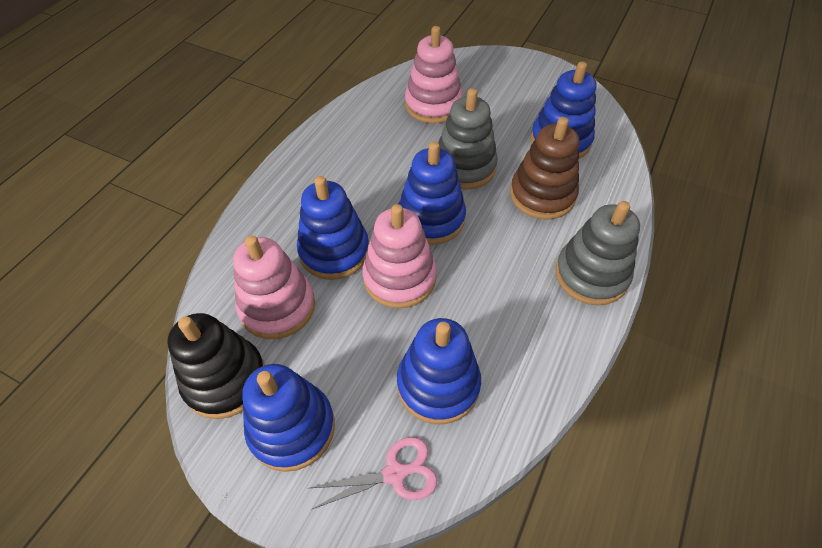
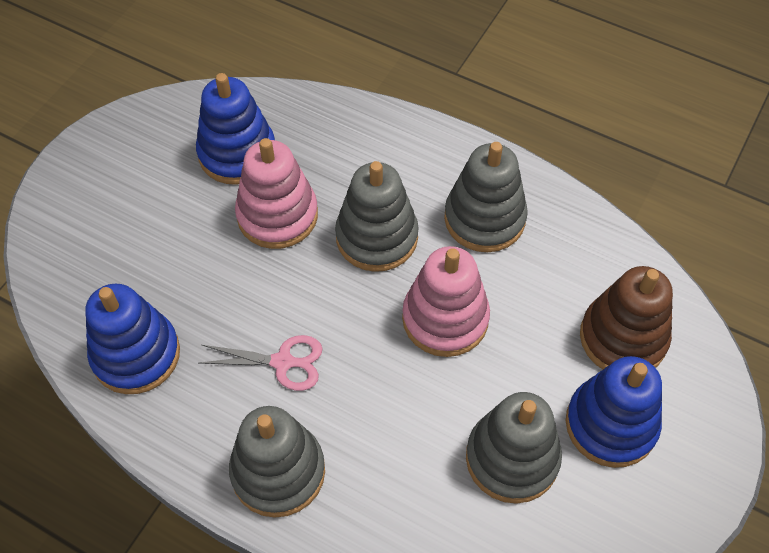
black stacking toy: [167,313,265,419] = 1 -> none = 0
blue stacking toy: [242,364,335,472] [297,176,369,280] [397,318,481,424] [399,141,466,245] [530,61,596,159] = 5 -> [85,284,180,394] [196,73,275,185] [566,356,662,468] = 3
grey stacking toy: [438,88,498,190] [555,201,640,305] = 2 -> [229,406,325,518] [335,161,419,272] [444,142,528,252] [466,392,562,504] = 4
pink stacking toy: [233,235,315,339] [362,204,437,309] [405,26,463,123] = 3 -> [235,138,318,249] [402,246,490,357] = 2

